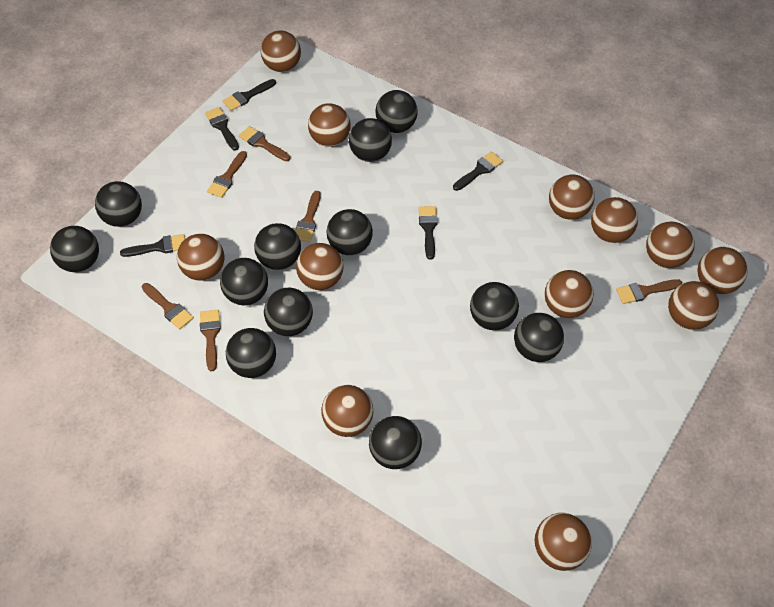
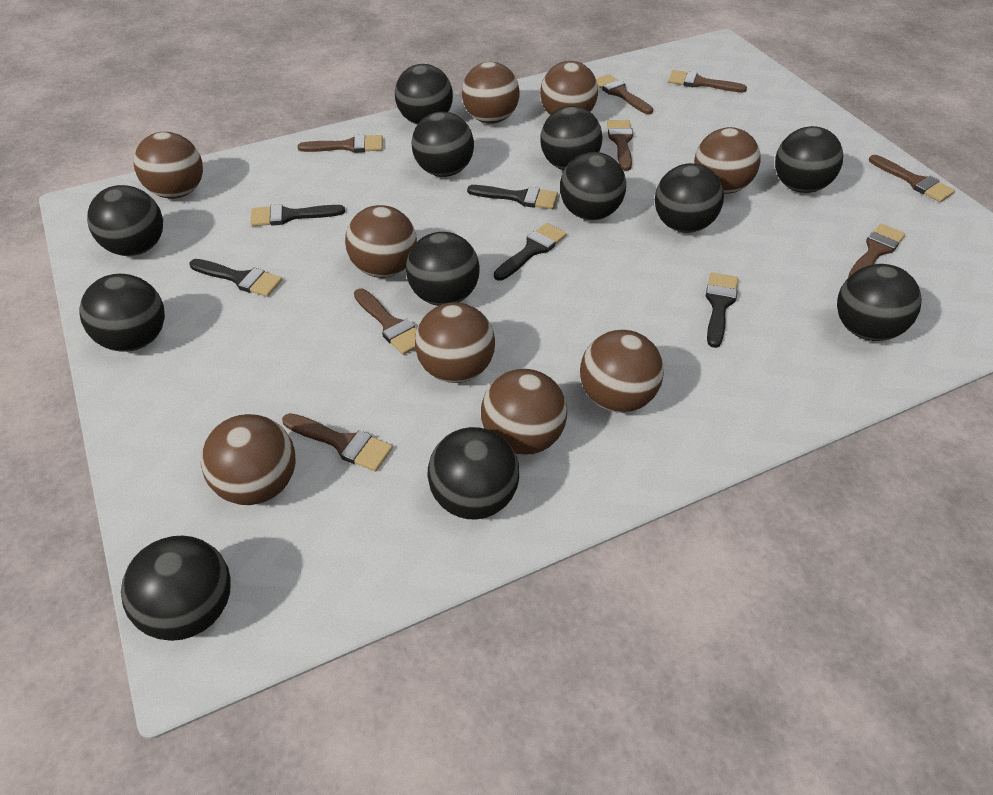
brown ball: [177,234,224,281] [260,31,301,72] [296,243,343,290] [308,103,351,147] [321,385,373,437] [535,513,592,571] [545,270,594,318] [549,175,595,220] [591,197,638,243] [646,222,695,268] [668,281,719,330] [697,247,748,294] = 12 -> [134,132,203,199] [201,414,296,505] [345,205,417,278] [415,302,495,383] [462,62,520,124] [481,369,567,455] [540,61,598,115] [580,330,664,413] [694,127,761,194] = 9
brown brush: [142,283,194,329] [200,310,221,371] [207,151,247,198] [239,126,290,161] [295,191,321,242] [616,279,682,304] = 6 -> [282,413,393,472] [298,134,383,153] [354,289,417,355] [596,74,653,114] [607,120,633,171] [668,70,747,92] [848,224,905,277] [869,155,955,202] = 8

